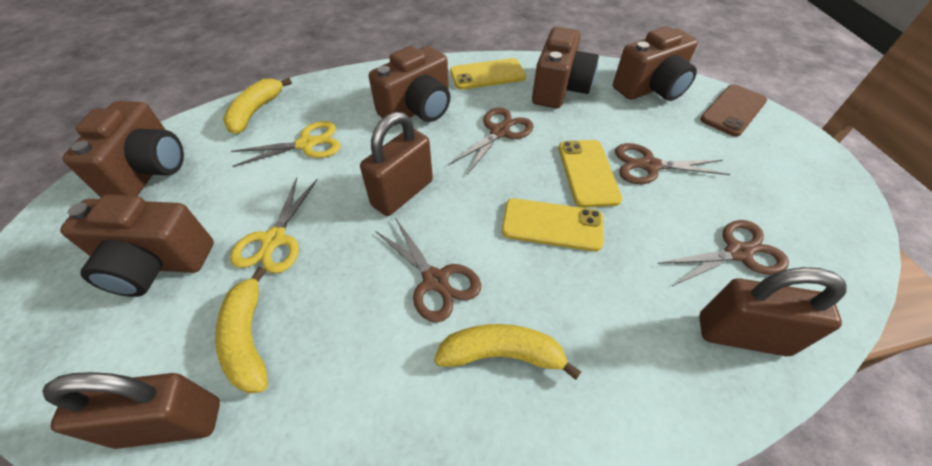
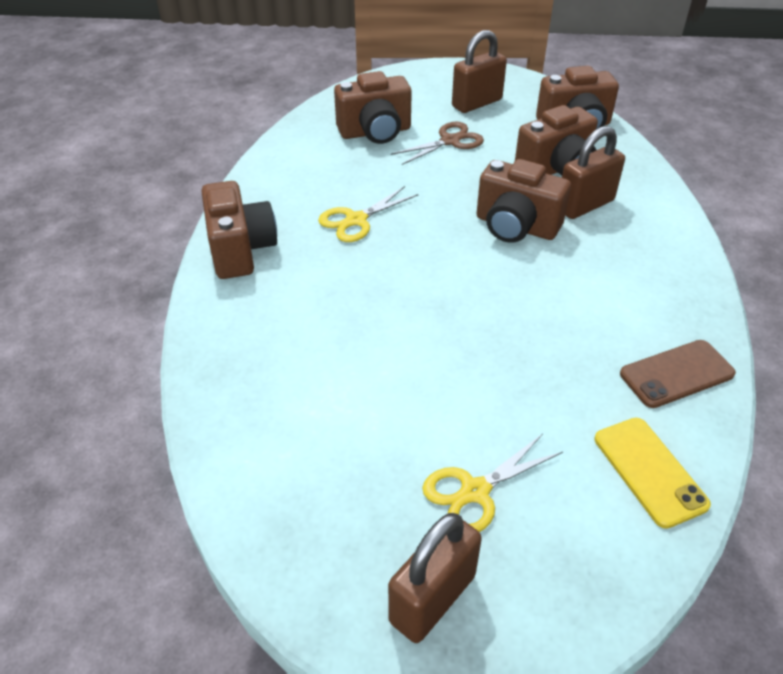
brown scissors: [375,218,481,323] [450,107,534,174] [615,143,730,184] [657,220,789,286] = 4 -> [391,121,484,165] = 1
yellow banana: [215,267,268,394] [223,78,292,134] [434,324,581,380] = 3 -> none = 0
yellow phone: [450,58,526,90] [502,198,603,251] [558,140,622,208] = 3 -> [595,418,711,529] = 1

